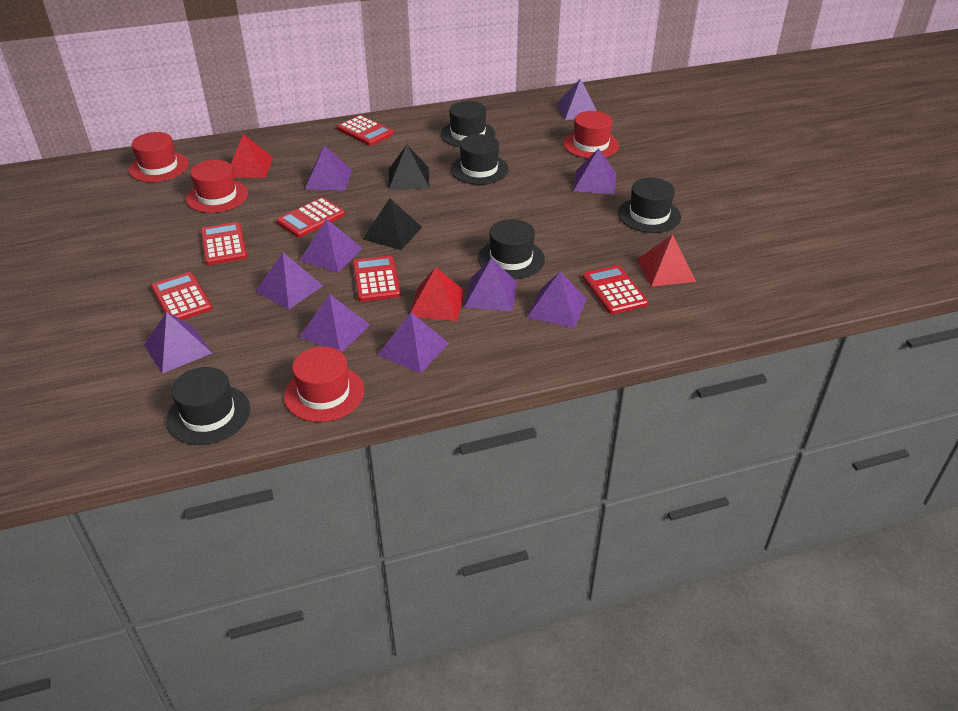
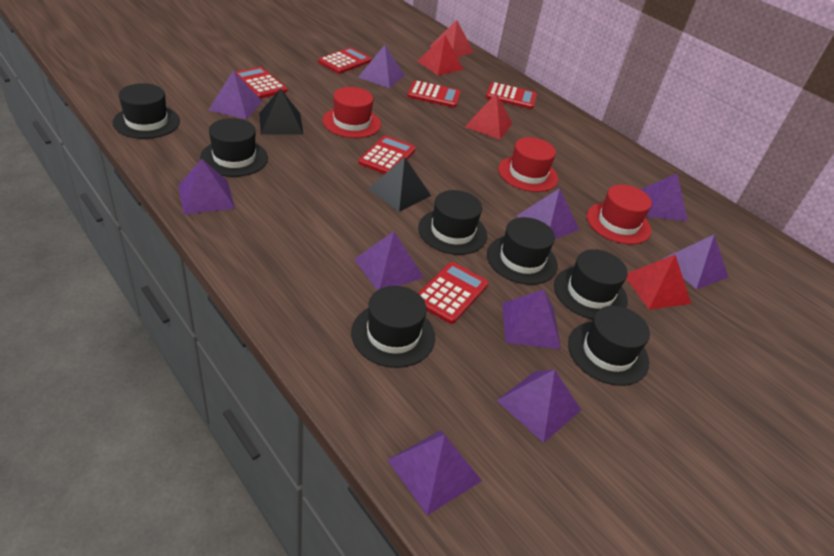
black hat: [166,367,250,445] [441,101,495,147] [450,134,509,185] [478,219,545,279] [618,178,681,233] = 5 -> [113,83,180,139] [200,118,268,177] [351,286,435,368] [418,190,487,255] [487,217,558,285] [554,249,628,320] [568,306,650,386] = 7
red hat: [129,132,189,182] [186,160,248,213] [284,347,364,422] [563,111,619,158] = 4 -> [322,87,381,138] [498,137,558,192] [587,184,652,244] = 3
red pyramid: [231,134,273,178] [409,267,465,321] [637,234,696,287] = 3 -> [418,35,464,75] [430,20,474,57] [465,93,512,139] [626,255,691,310] = 4

